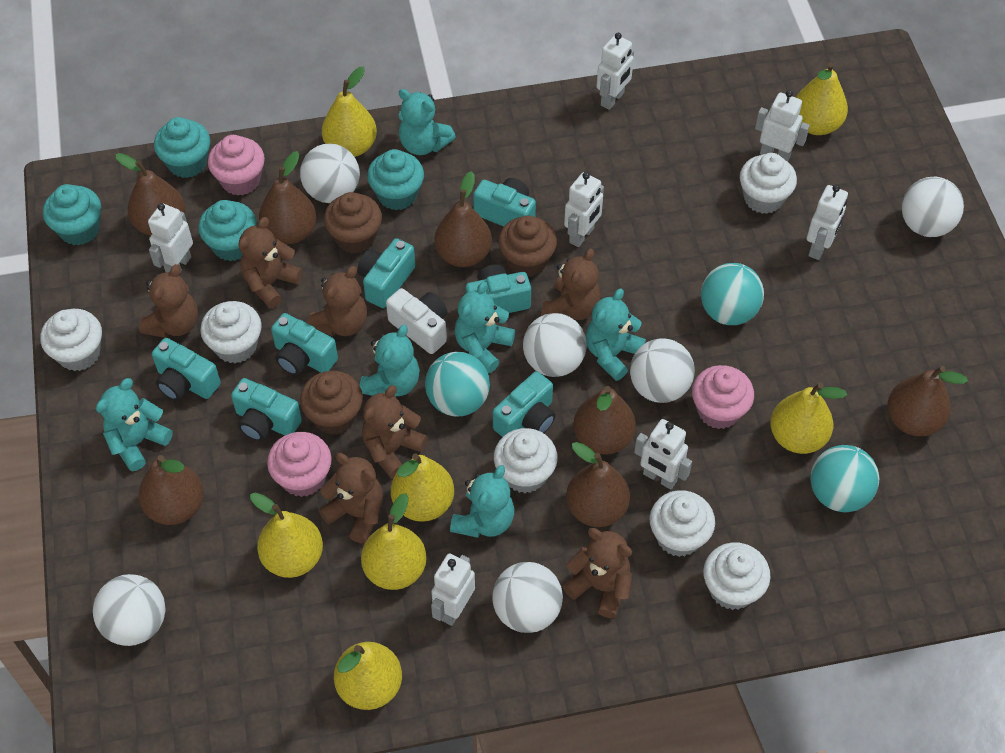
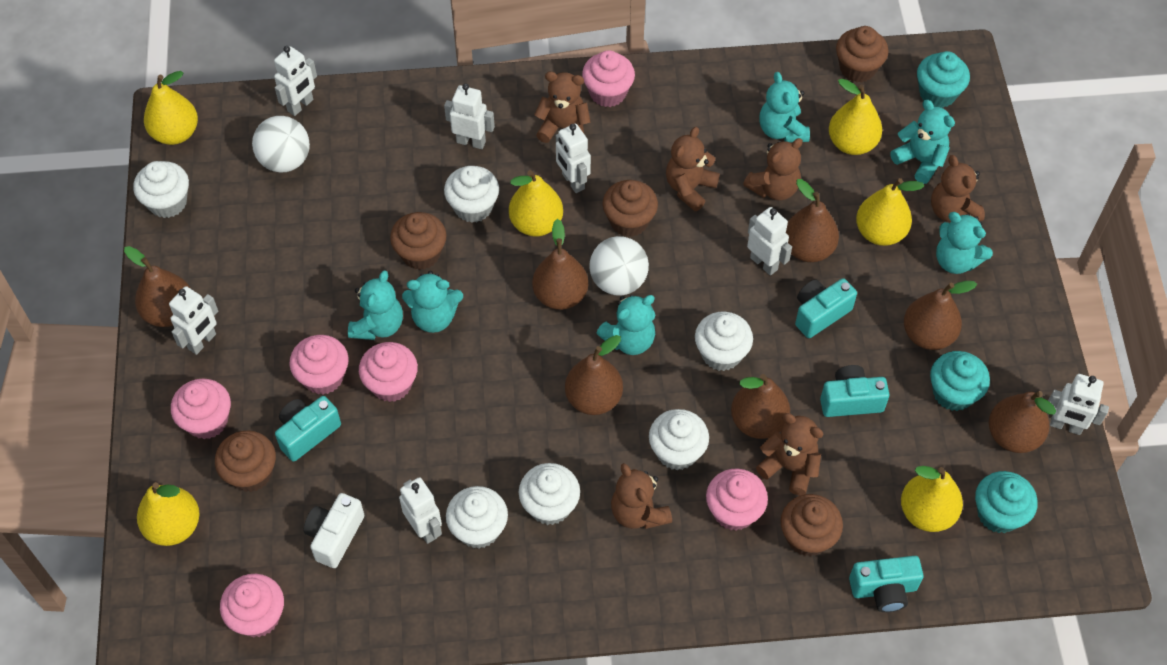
brown cupcake: [300,371,363,435] [324,192,382,253] [498,216,557,277] = 3 -> [215,431,276,492] [390,212,447,270] [603,180,658,237] [781,494,843,557] [836,26,888,83] = 5
brown teddy bear: [139,264,198,338] [238,217,303,308] [307,266,367,336] [319,453,383,544] [362,385,428,479] [541,248,601,320] [563,528,632,618] = 7 -> [534,72,591,143] [611,463,672,529] [666,127,720,211] [743,138,803,201] [756,413,824,495] [931,155,985,222] = 6
pink cupcake: [208,135,265,196] [267,432,332,497] [692,365,754,429] = 3 -> [171,379,231,439] [220,574,284,638] [289,335,349,395] [359,342,418,402] [582,50,635,107] [706,469,768,531] = 6
turquoise ball: [425,352,490,416] [701,263,764,325] [811,445,879,512] = 3 -> none = 0
turquoise camera: [152,338,221,401] [231,378,302,441] [271,313,338,376] [358,238,416,308] [466,265,531,313] [473,178,536,227] [493,371,556,437] = 7 -> [275,396,341,462] [795,278,857,338] [820,365,890,417] [849,556,924,612] = 4
turquoise cupcake: [43,184,101,246] [154,117,210,178] [198,200,257,261] [367,149,424,210] = 4 -> [917,51,970,108] [930,351,990,411] [975,471,1038,533] = 3
white ball: [93,574,166,646] [300,143,360,203] [492,562,563,633] [523,313,587,377] [630,338,695,403] [901,177,964,237] = 6 -> [252,116,310,172] [589,236,649,296] = 2
yellow pear: [250,493,323,578] [322,67,377,157] [334,642,402,710] [361,493,427,590] [391,453,454,522] [770,383,847,454] [796,62,848,135] = 7 -> [137,482,200,546] [144,71,198,145] [509,170,563,237] [829,78,882,155] [856,178,924,246] [901,466,963,532] = 6

